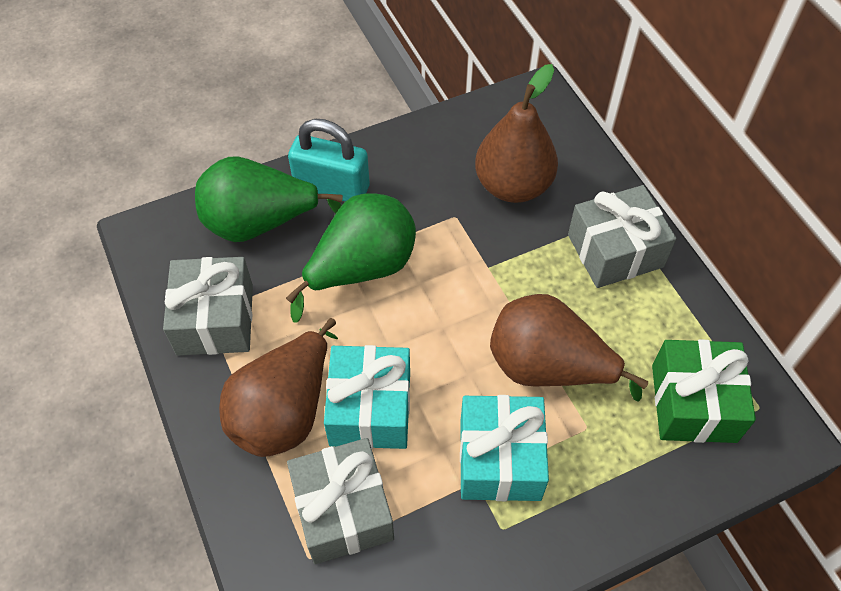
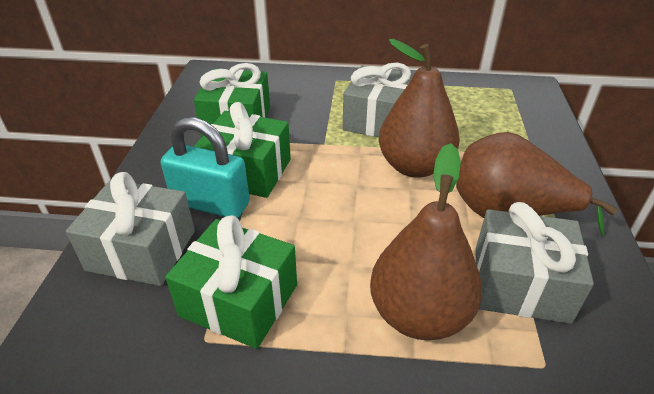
green gift: [652,339,756,443] = 1 -> [165,215,297,349] [194,63,270,136] [194,102,291,198] = 3
green pear: [195,157,343,242] [286,193,416,323] = 2 -> none = 0
turquoise gift: [324,345,410,449] [460,395,549,501] = 2 -> none = 0

